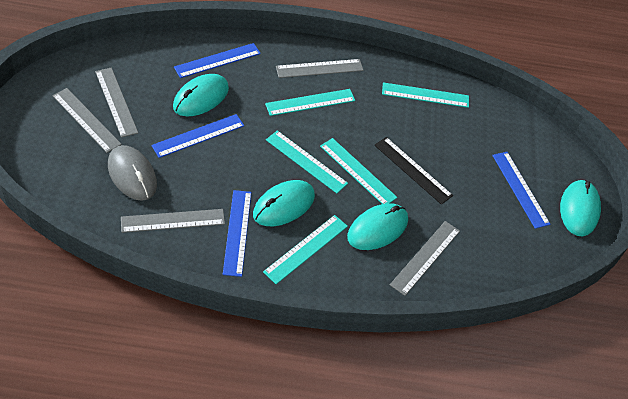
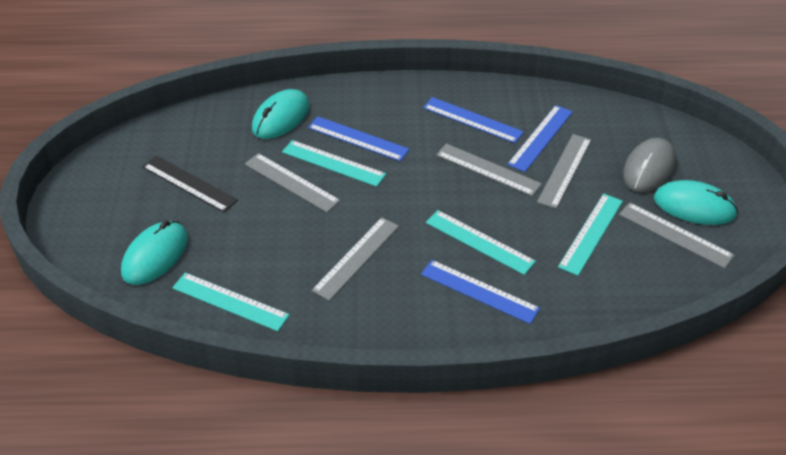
turquoise mouse: [173,74,229,116] [253,180,315,226] [347,203,408,250] [560,180,601,236] = 4 -> [121,221,188,285] [252,89,309,139] [654,180,738,225] = 3
turquoise ruler: [263,215,348,284] [265,89,355,116] [266,130,348,193] [320,138,397,204] [382,82,469,108] = 5 -> [172,273,290,331] [282,140,386,187] [426,210,536,275] [558,194,623,276] = 4

